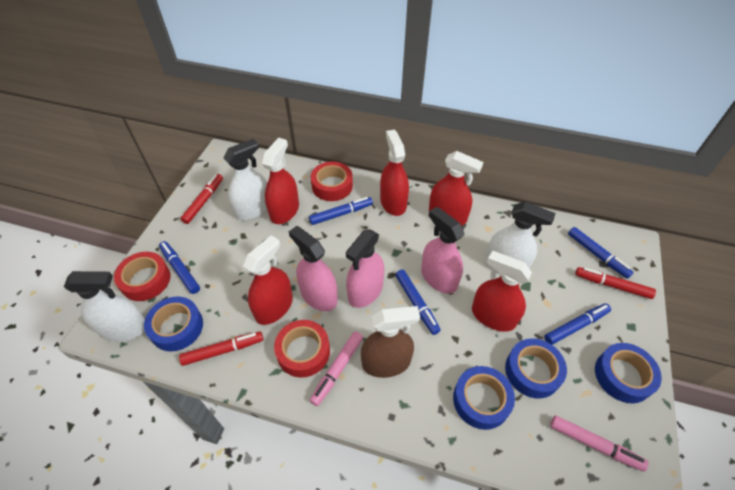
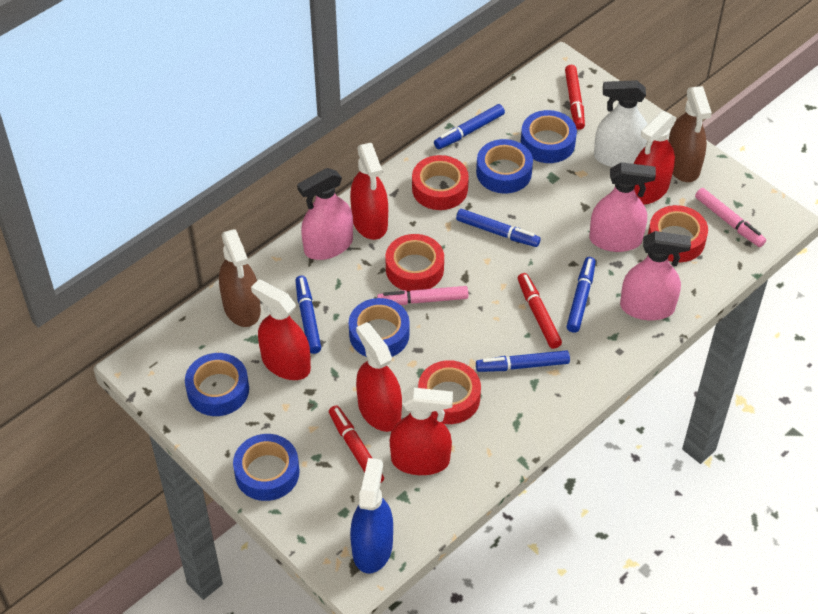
blue spray bottle: none = 0 -> [350,458,393,573] = 1
blue tape: [144,296,203,351] [453,366,515,430] [505,338,567,399] [595,343,662,403] = 4 -> [185,353,249,416] [233,434,299,501] [349,298,410,357] [476,139,533,194] [521,110,577,163] = 5
brown spray bottle: [361,306,420,378] = 1 -> [219,229,261,327] [669,86,712,182] = 2
red tape: [114,252,171,301] [274,320,330,378] [311,161,353,201] = 3 -> [385,234,444,291] [412,155,469,210] [418,360,481,424] [648,205,708,262] = 4
white spray bottle: [64,271,145,342] [223,139,267,220] [485,201,556,273] = 3 -> [594,80,648,167] = 1

